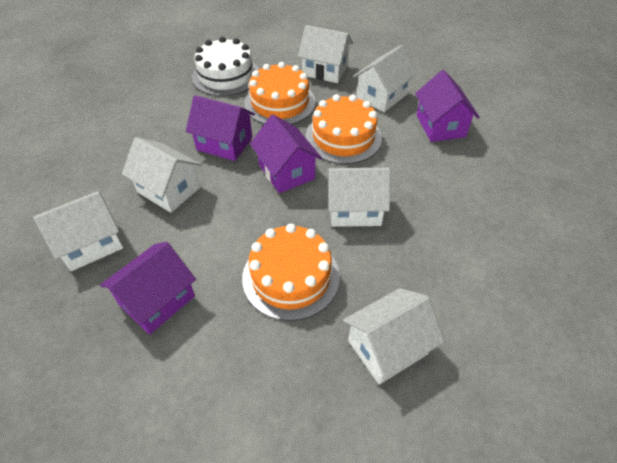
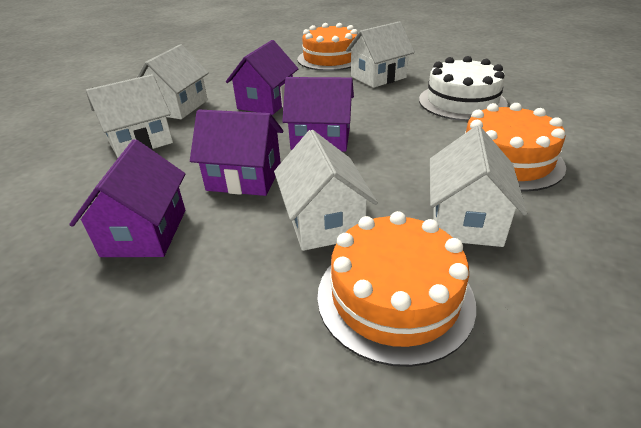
white house: [33,191,123,271] [122,137,202,213] [298,25,353,83] [327,168,390,227] [343,288,444,384] [353,45,417,112] = 6 -> [86,74,173,158] [137,44,209,119] [274,130,378,251] [346,21,415,88] [430,126,527,247] = 5

